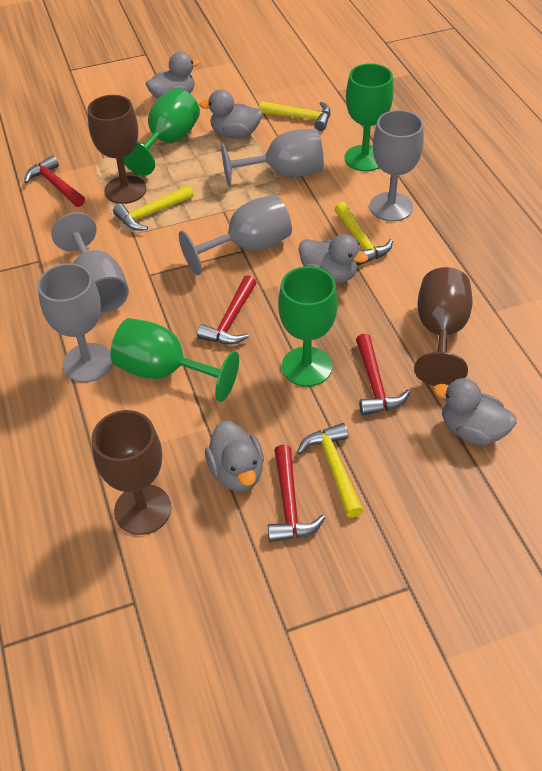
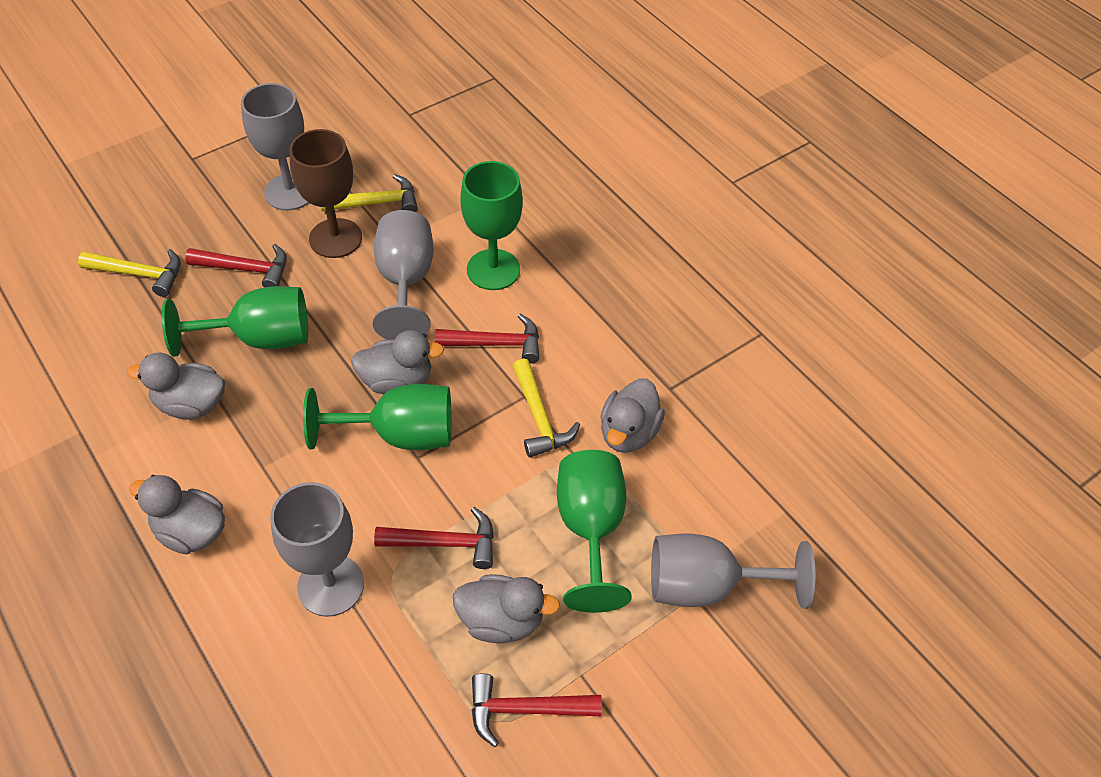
brown goblet: [87,95,147,204] [92,410,171,535] [414,267,473,386] = 3 -> [289,129,362,258] = 1
grey goblet: [38,263,113,382] [51,212,129,314] [179,195,292,275] [221,129,324,187] [370,110,424,222] = 5 -> [241,83,309,211] [270,482,364,617] [373,210,433,340] [651,533,815,609] = 4
yellow hammer: [113,185,194,231] [259,101,331,131] [297,423,363,518] [335,202,393,266] = 4 -> [78,249,180,297] [321,174,418,212] [512,359,580,457] = 3

